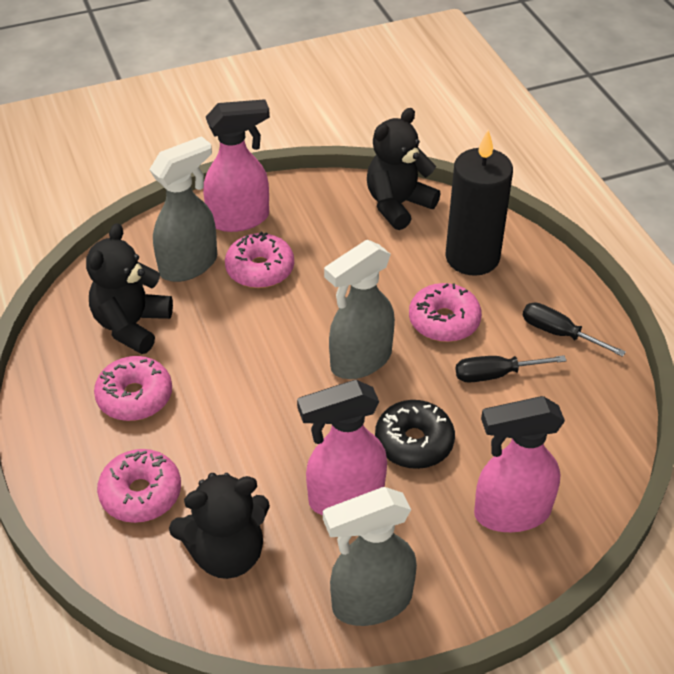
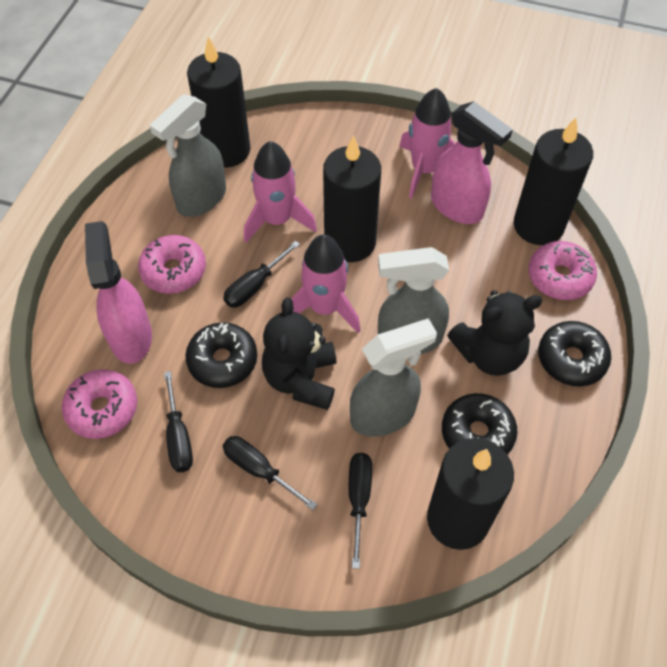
black candle: [445,130,513,276] = 1 -> [187,36,250,168] [323,135,381,262] [427,438,514,550] [514,118,593,245] = 4
black donut: [375,400,455,469] = 1 -> [185,322,257,388] [442,393,517,455] [538,321,611,386] = 3
black screwdriver: [455,355,567,382] [522,302,626,357] = 2 -> [164,371,193,472] [223,241,300,307] [223,436,318,510] [349,453,372,569] = 4
black teddy bear: [86,223,173,354] [169,473,270,579] [367,108,440,230] = 3 -> [262,297,337,410] [447,290,543,376] = 2
pink donut: [94,356,172,421] [97,449,181,523] [225,232,294,288] [409,283,482,342] = 4 -> [62,369,137,439] [138,235,206,294] [528,241,597,300] = 3
pink rocket: none = 0 -> [244,141,317,243] [291,234,361,333] [399,88,456,199] = 3
pink spray bottle: [203,99,270,232] [297,380,387,515] [474,396,565,532] = 3 -> [85,221,152,364] [431,101,513,224] = 2

